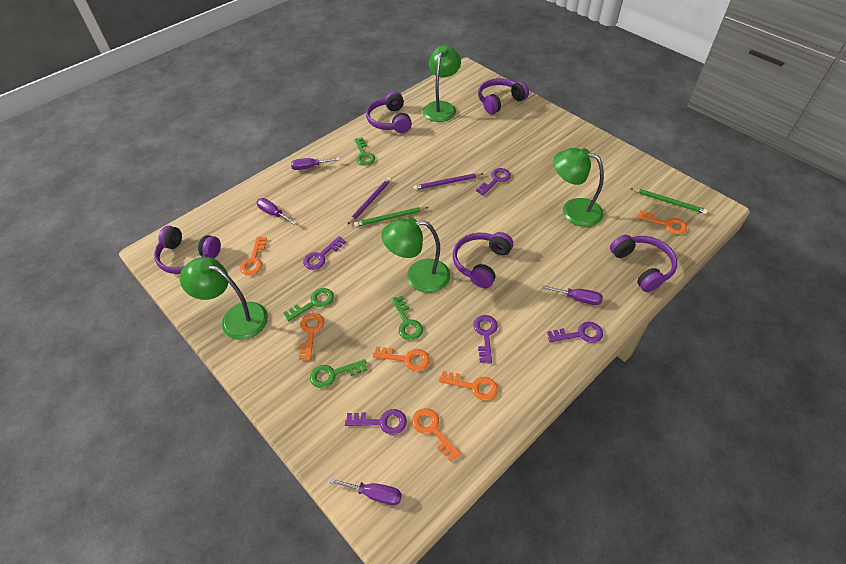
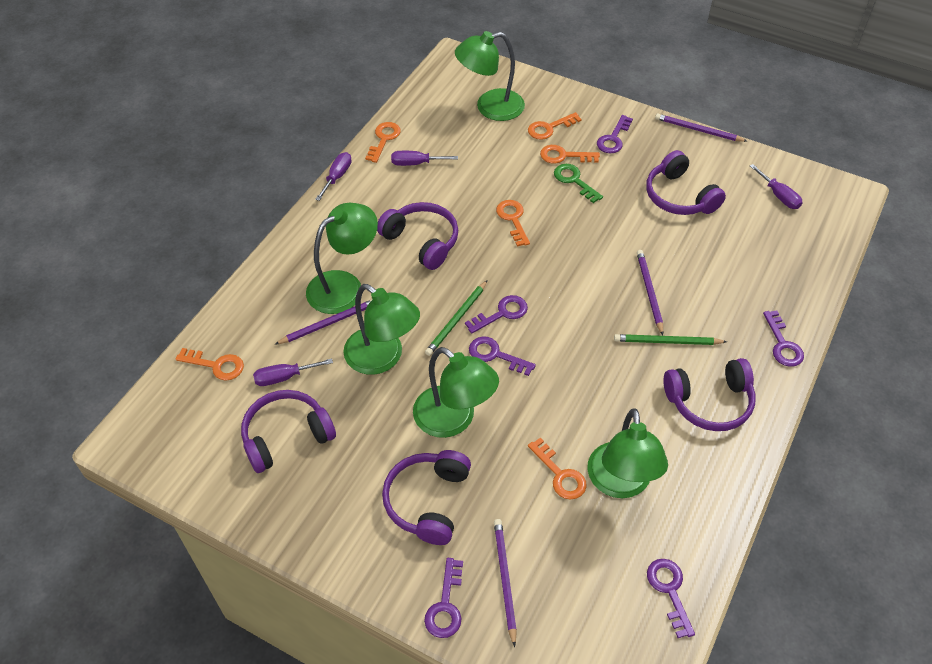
green key: [284,288,334,322] [310,359,368,388] [354,138,375,166] [392,296,423,340] = 4 -> [554,164,603,203] = 1
green lamp: [180,257,268,340] [381,218,450,293] [423,45,461,122] [554,148,604,227] = 4 -> [306,203,378,314] [343,284,420,375] [413,347,499,438] [455,31,525,121] [587,408,668,498] = 5
purple key: [303,236,346,270] [345,409,407,435] [473,315,498,364] [476,168,511,196] [547,322,603,343] = 5 -> [424,558,463,638] [465,295,528,334] [469,336,536,376] [597,115,633,153] [647,559,695,638] [763,310,804,367] = 6
purple pencil: [347,177,391,225] [414,173,483,190] = 2 -> [274,300,372,345] [494,519,517,647] [637,250,663,335] [655,114,748,142] = 4

